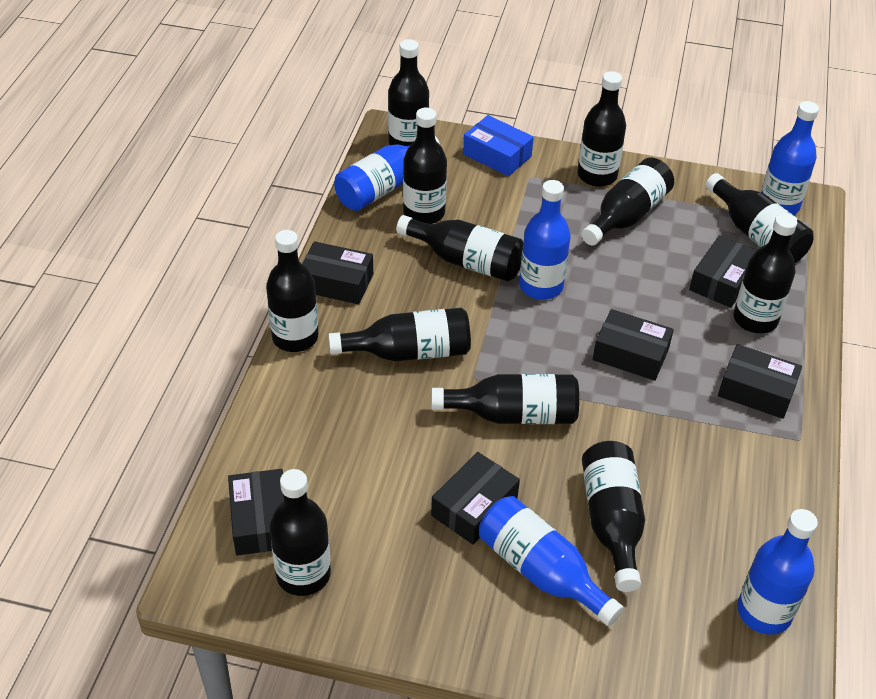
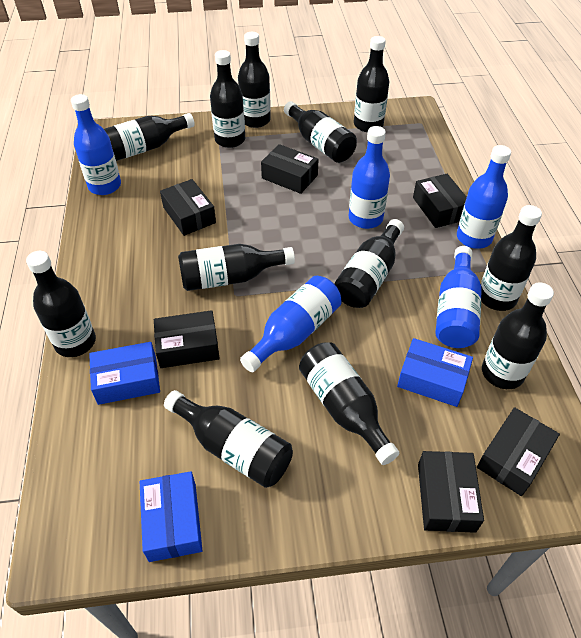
blue box: [463,115,534,176] = 1 -> [89,342,160,405] [140,471,203,562] [397,338,473,407] = 3

